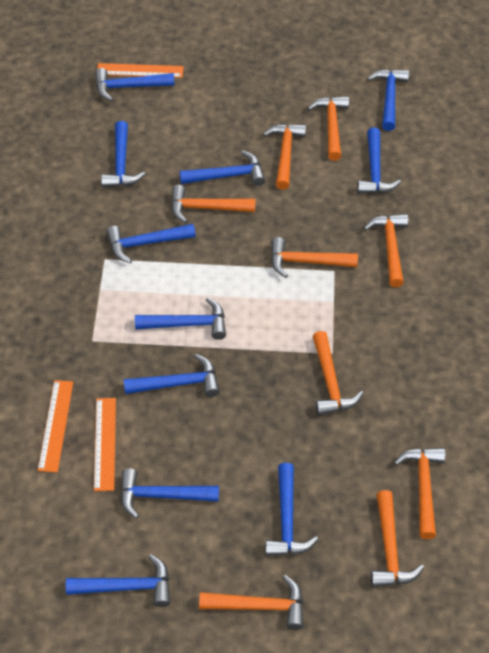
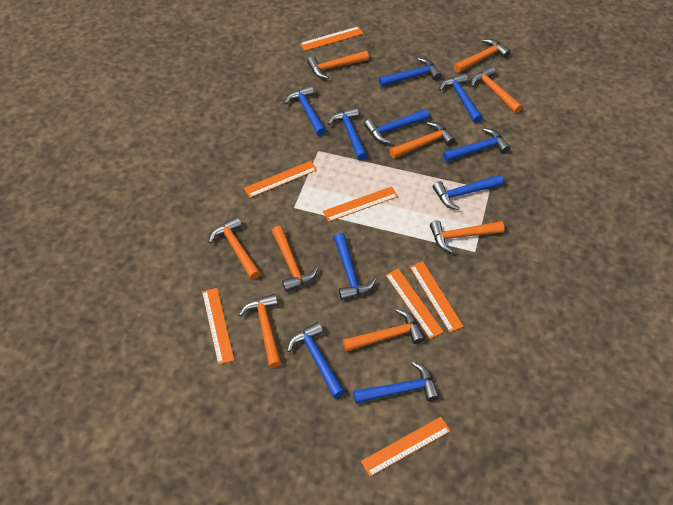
blue hammer: [66,554,170,607] [95,68,175,101] [101,121,145,188] [106,224,196,263] [120,468,219,519] [123,354,220,397] [135,297,226,340] [179,151,265,186] [265,463,318,556] [357,128,401,194] [367,69,409,131] = 11 -> [284,85,326,136] [287,322,345,398] [327,107,367,161] [333,233,376,300] [353,362,439,404] [364,109,429,144] [379,58,441,87] [433,175,503,210] [439,73,483,123] [443,128,510,162] = 10
orange ruler: [38,380,73,472] [94,398,116,491] [97,63,184,78] = 3 -> [202,288,234,365] [244,161,317,198] [300,26,363,51] [323,187,398,222] [361,417,450,477] [386,269,444,339] [410,261,464,332] = 7

